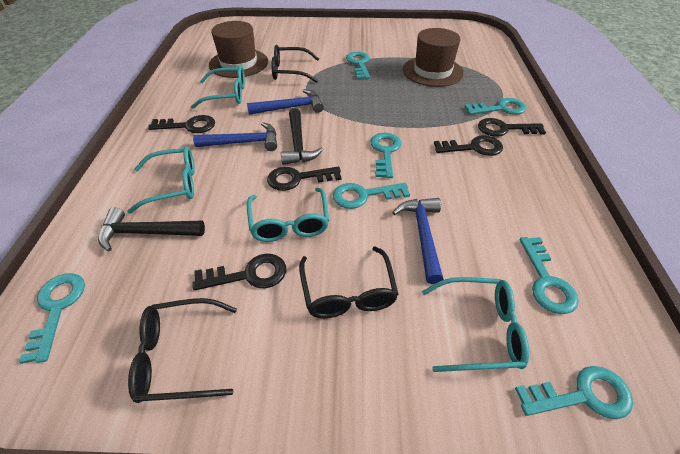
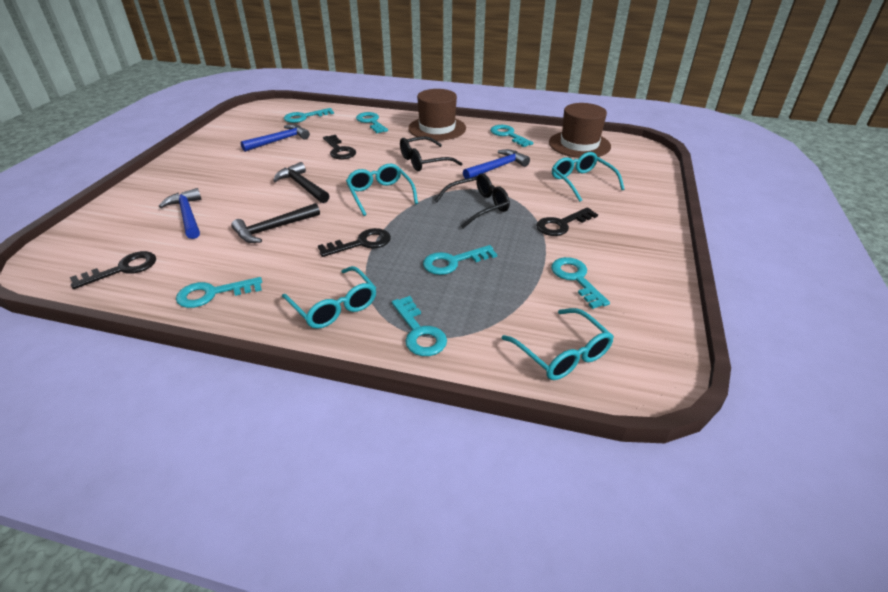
black glasses: [128,298,237,403] [272,45,319,83] [299,246,398,318] = 3 -> [400,136,463,171] [434,173,510,228] = 2
black key: [148,115,215,133] [192,254,286,291] [267,167,341,191] [434,135,503,156] [478,118,546,137] = 5 -> [70,251,156,289] [318,228,391,257] [323,135,356,159] [536,207,598,236] = 4

